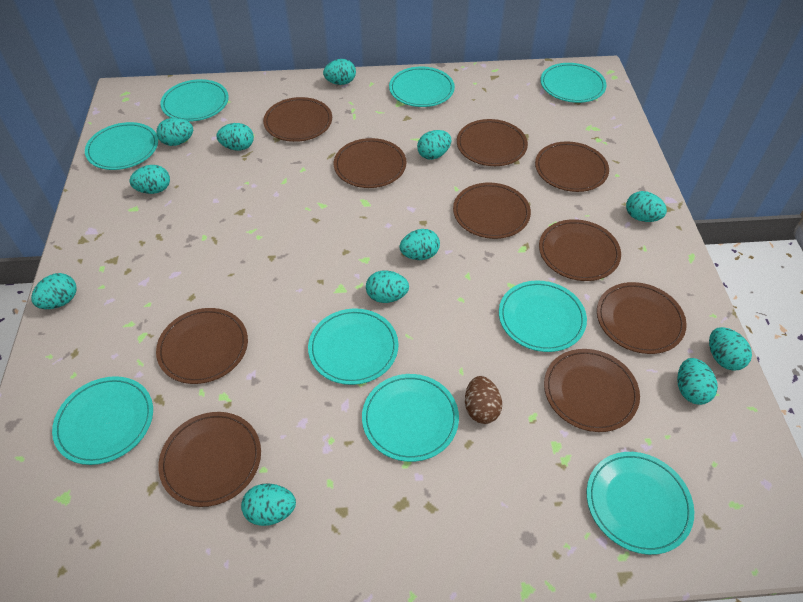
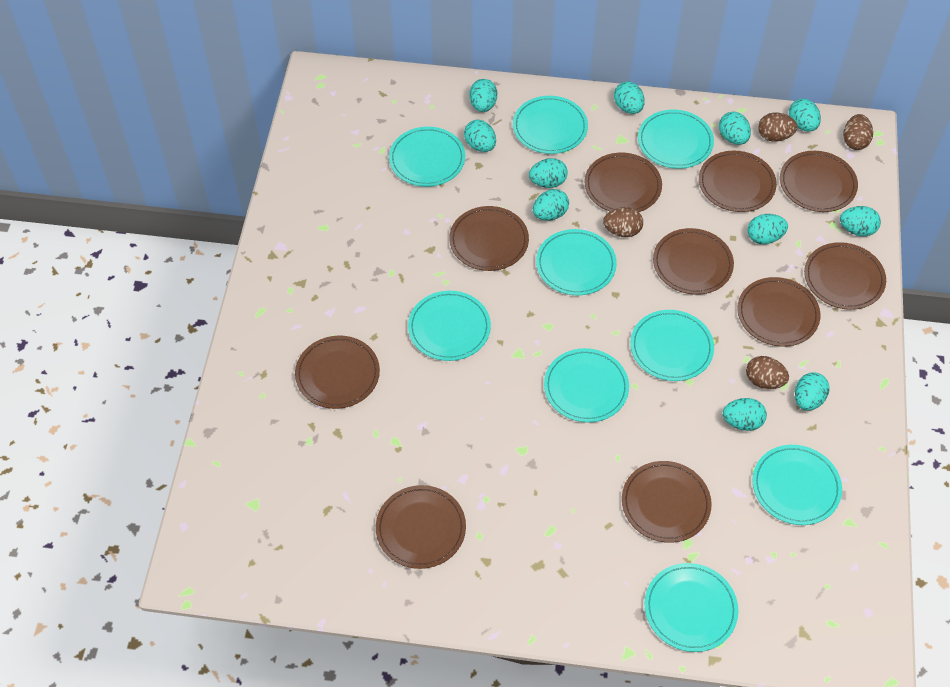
brown egg: [465,376,502,424] = 1 -> [603,207,643,237] [746,356,789,389] [758,113,797,142] [843,114,873,150] = 4
turquoise egg: [31,273,77,309] [130,165,170,194] [156,118,193,146] [216,123,254,151] [241,483,296,526] [323,59,356,85] [366,271,409,303] [400,229,440,260] [417,130,451,160] [626,191,667,222] [677,358,718,405] [709,327,752,371] = 12 -> [464,120,496,152] [469,79,497,112] [529,158,568,188] [533,189,569,221] [614,81,645,114] [719,112,751,145] [723,398,767,431] [748,214,788,244] [789,99,821,131] [795,372,829,411] [840,206,881,236] = 11

